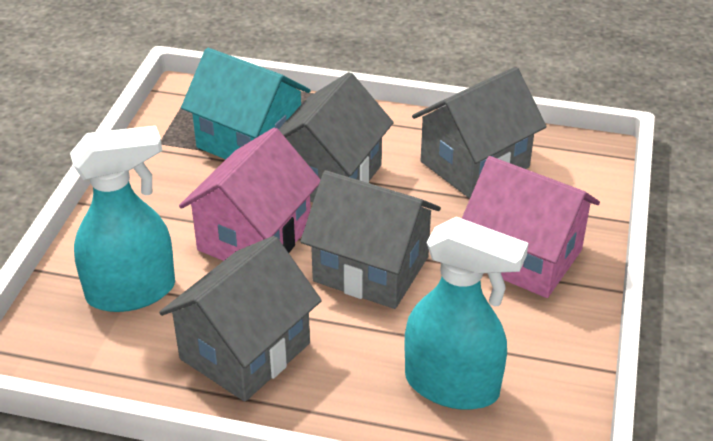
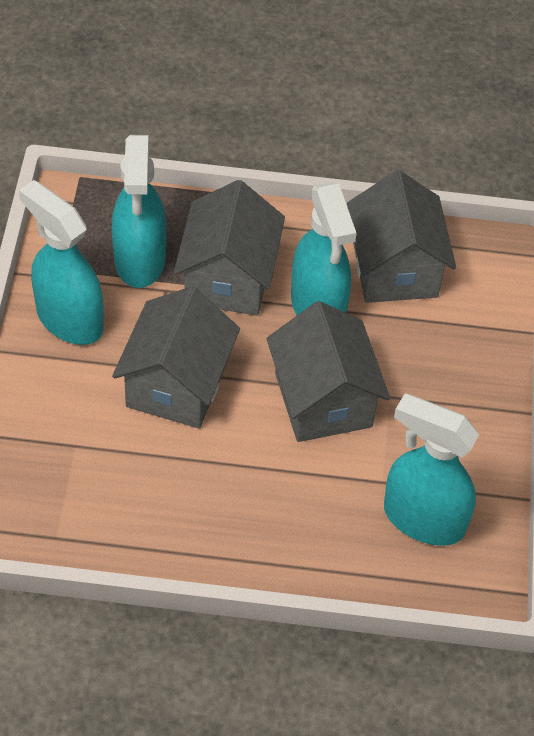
pink house: [179,128,321,261] [462,156,600,298] = 2 -> none = 0
turquoise house: [181,48,311,159] = 1 -> none = 0
turquoise spray bottle: [70,126,175,312] [404,217,528,410] = 2 -> [19,180,104,345] [112,135,166,288] [291,182,356,315] [384,394,479,546] = 4

